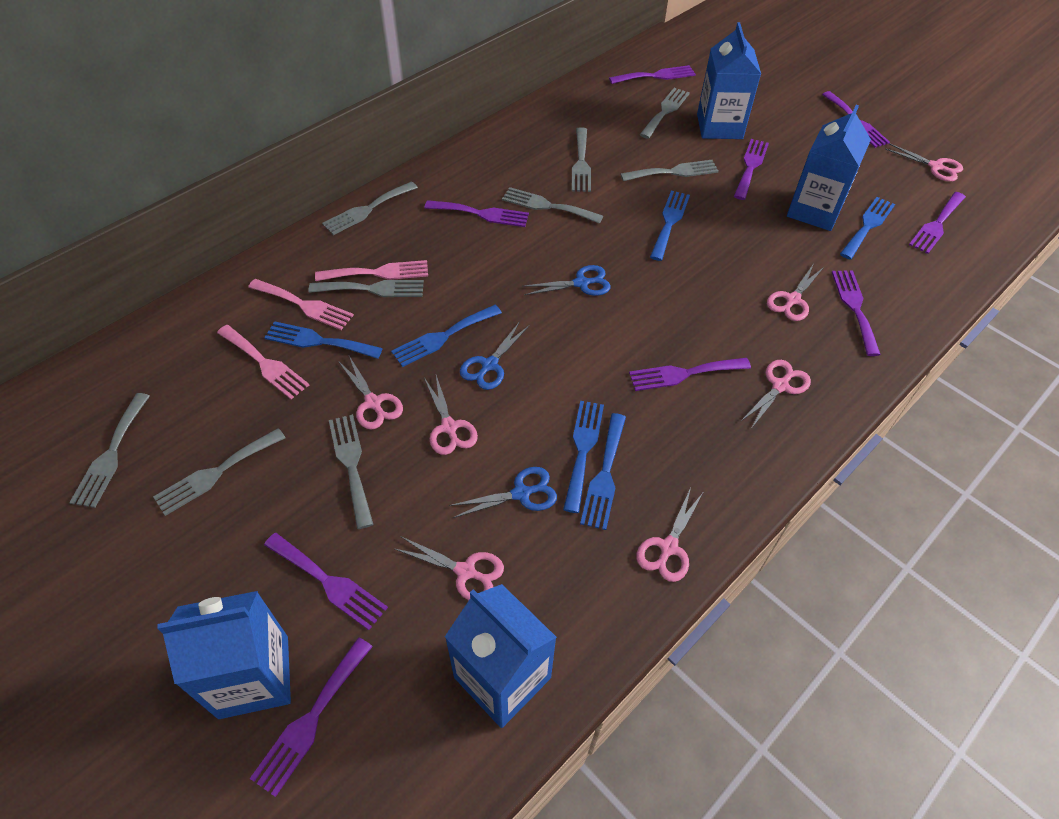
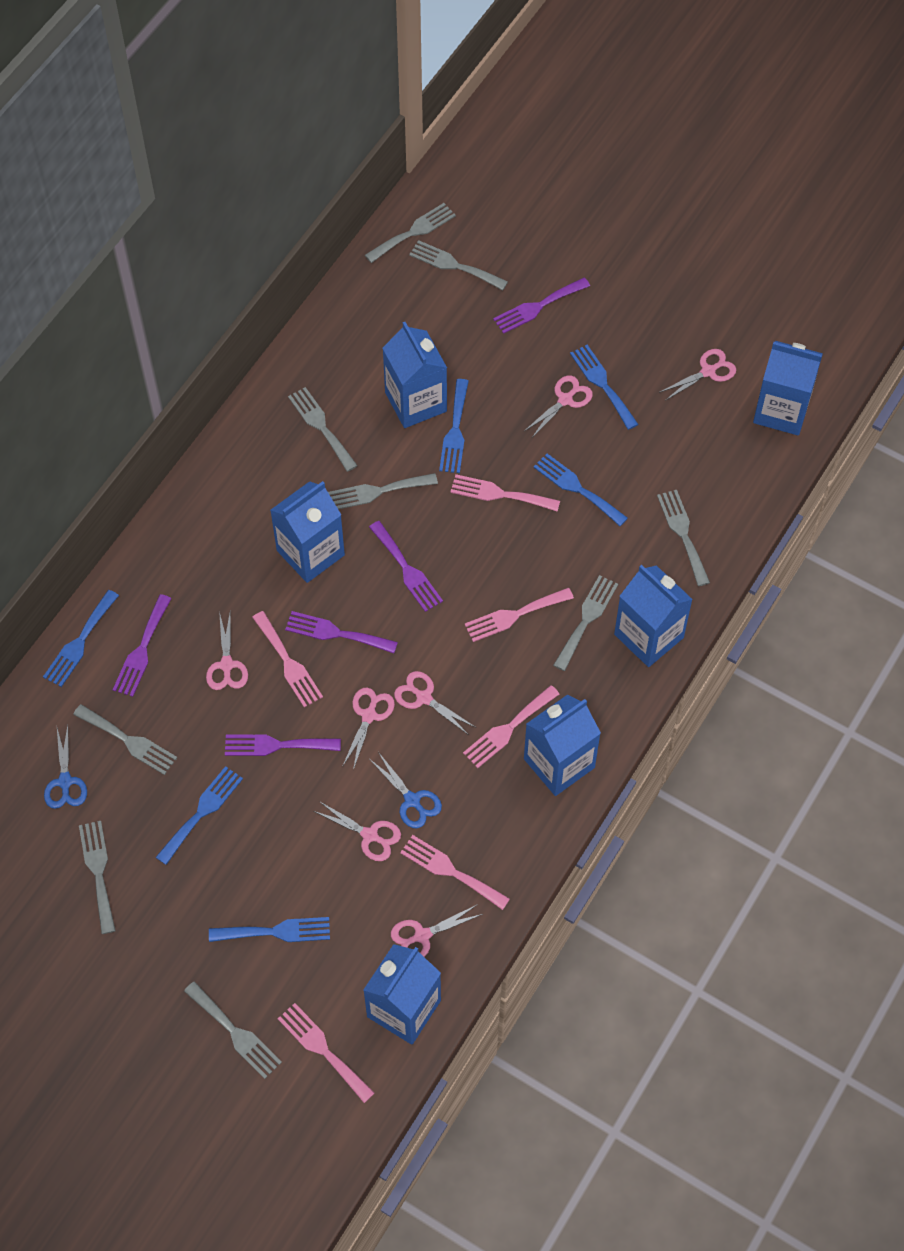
blue carton: [157,591,291,719] [445,584,557,728] [697,22,761,139] [787,105,871,231] = 4 -> [270,481,345,583] [363,944,441,1044] [383,322,447,428] [524,694,601,796] [614,565,693,667] [753,341,823,435] = 6
blue scissors: [449,467,557,518] [460,321,530,390] [522,265,611,296] = 3 -> [44,725,87,809] [370,752,442,828] = 2
pink fork: [217,325,309,399] [248,279,354,330] [315,260,428,281] = 3 -> [252,611,323,707] [278,1003,375,1103] [400,835,510,910] [450,474,560,511] [463,685,559,768] [465,588,574,642] = 6
purple fork: [250,637,373,797] [264,533,388,630] [424,200,529,227] [609,65,696,84] [629,358,751,391] [734,139,769,200] [822,91,890,148] [832,271,881,356] [909,192,966,254] = 9 -> [113,594,172,697] [225,734,341,756] [285,611,398,653] [369,521,443,612] [493,277,590,334] = 5

